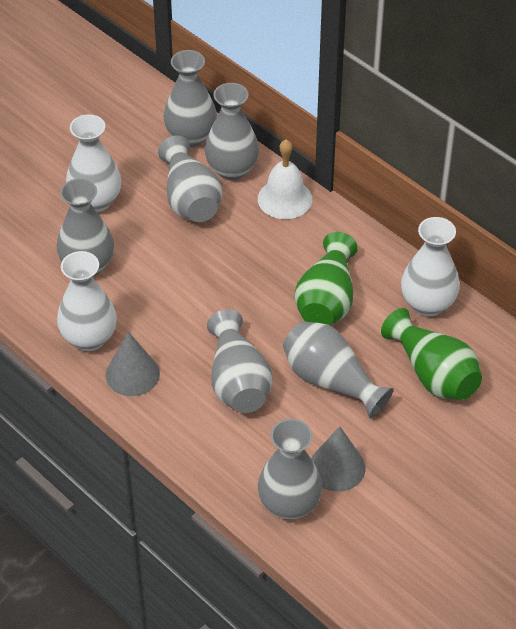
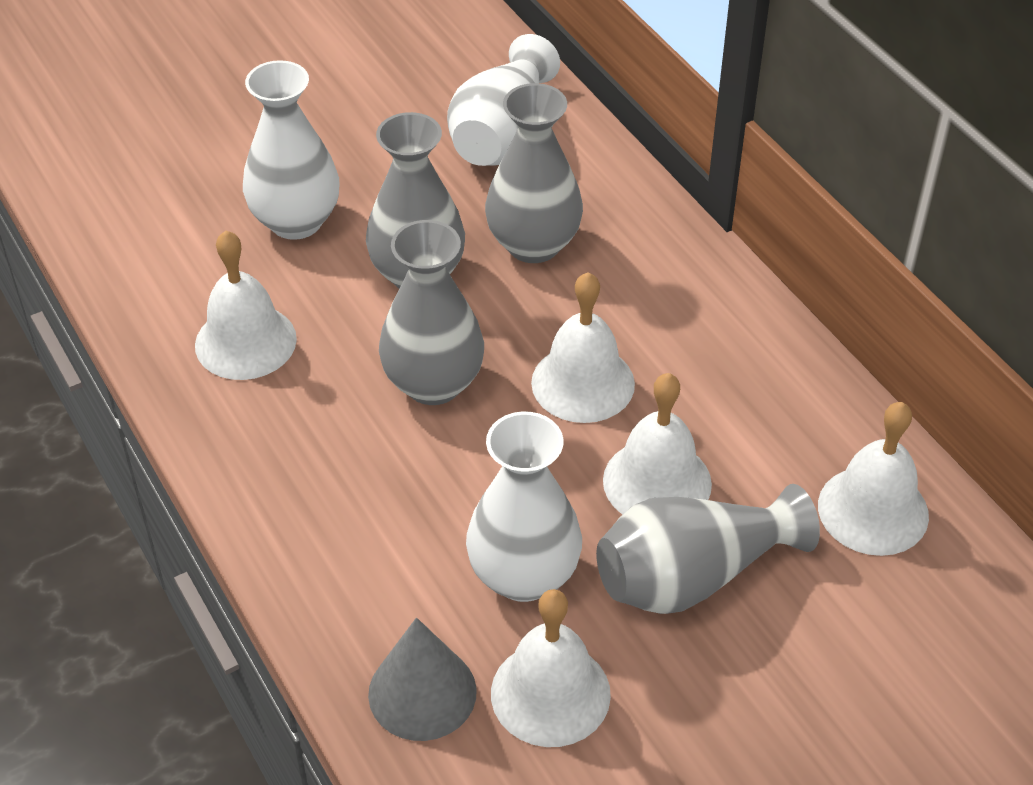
green vase: [294,232,358,325] [381,308,482,400] = 2 -> none = 0
grey cone: [106,332,160,396] [311,426,365,492] = 2 -> [368,618,477,741] = 1
grey vase: [57,178,114,277] [158,136,223,222] [164,50,217,147] [205,83,259,180] [207,309,273,413] [258,419,323,520] [283,321,394,418] = 7 -> [366,112,465,289] [379,220,484,405] [485,83,583,263] [596,484,820,614] = 4
white bell: [258,139,312,219] = 1 -> [195,231,297,380] [491,589,611,747] [531,272,635,423] [603,373,712,515] [818,402,929,556] = 5

